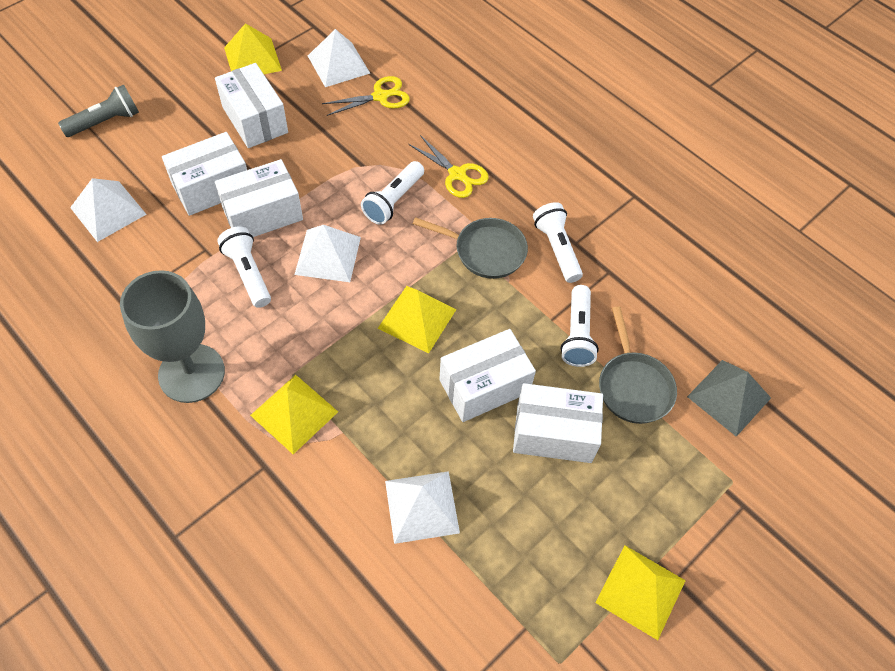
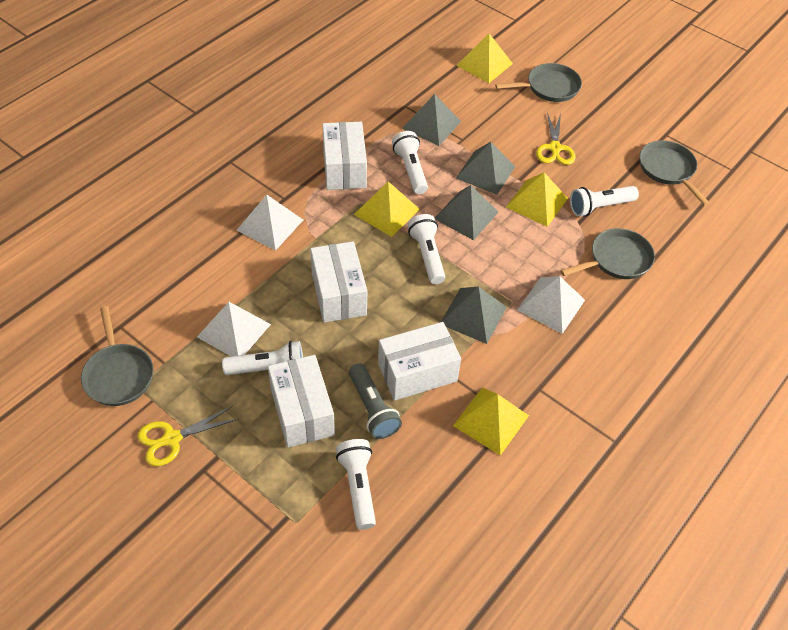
grey goblet: [120,270,225,403] = 1 -> none = 0
grey pan: [413,217,528,279] [599,307,677,424] = 2 -> [81,306,154,406] [495,63,582,102] [560,228,655,279] [639,140,710,206] = 4
grey pyramid: [687,360,771,437] = 1 -> [402,94,461,146] [435,185,498,240] [441,287,507,344] [456,142,515,195] = 4
white box: [162,132,247,216] [215,63,288,148] [215,159,303,237] [439,329,536,422] [513,383,603,463] = 5 -> [268,355,335,448] [310,241,367,323] [322,122,367,190] [378,322,461,401] = 4
white flashlight: [217,226,271,308] [361,161,424,225] [533,202,583,283] [561,285,599,367] = 4 -> [222,341,303,375] [336,439,376,530] [392,131,428,194] [408,214,445,284] [570,186,639,216] = 5
white pyramid: [70,178,147,242] [294,225,361,282] [308,29,370,87] [385,471,460,544] = 4 -> [197,302,271,357] [236,195,303,251] [517,276,585,334] = 3

